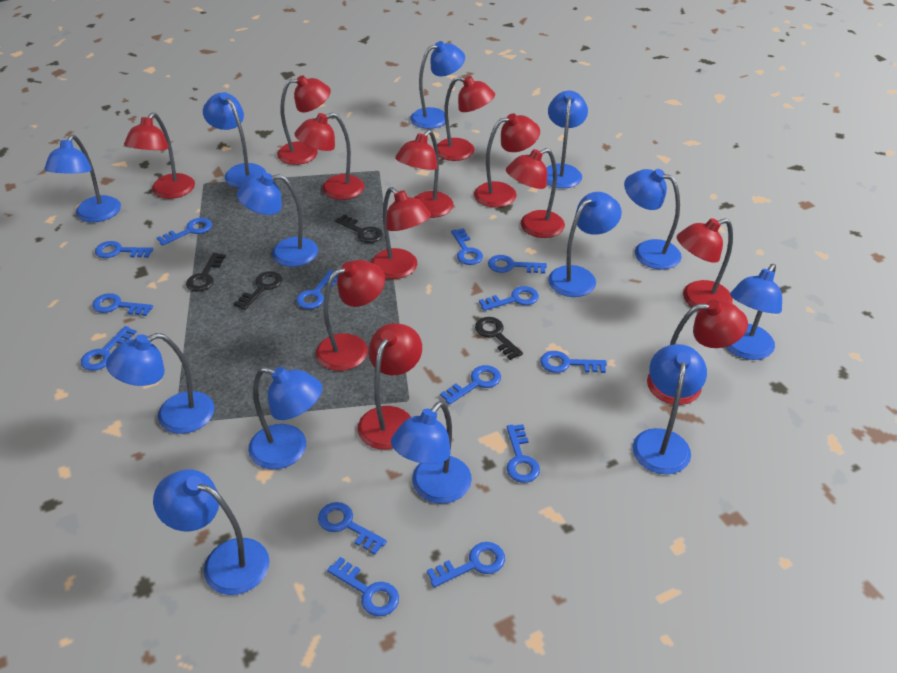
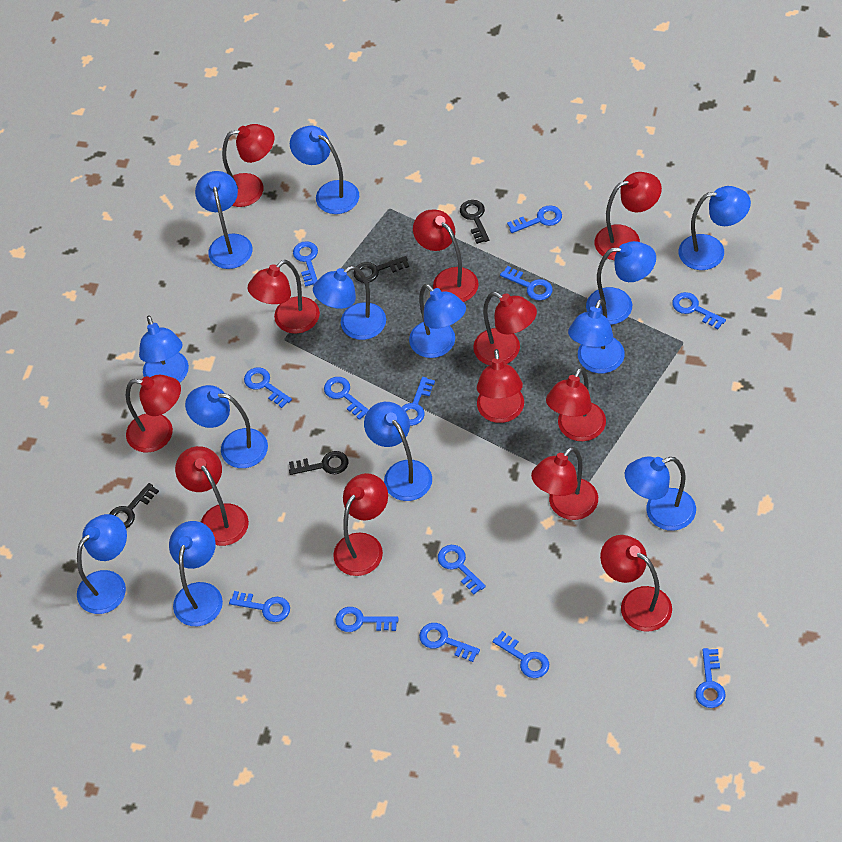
blue key: [81,326,137,371] [92,293,153,316] [95,241,153,258] [157,218,212,246] [296,270,338,309] [318,502,387,555] [327,557,399,617] [427,542,505,588] [440,365,501,405] [451,228,483,265] [479,286,539,311] [488,255,547,274] [507,424,540,483] [540,351,607,373] = 14 -> [229,591,290,622] [244,367,292,408] [293,241,318,287] [324,377,369,420] [335,607,399,632] [402,377,435,426] [419,623,480,662] [438,545,486,595] [493,631,549,678] [500,266,553,300] [507,205,562,233] [672,292,726,329] [696,648,726,708] = 13

